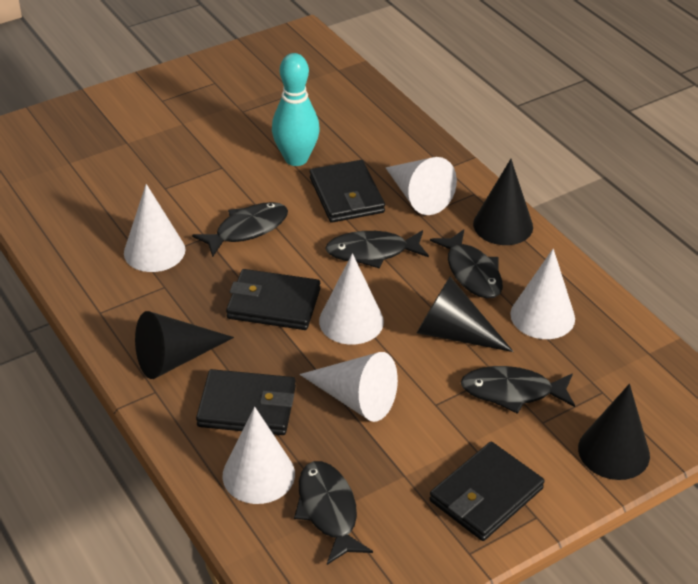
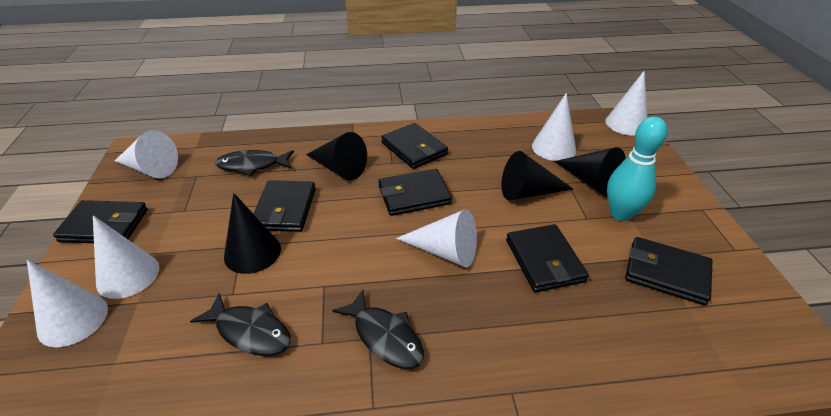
black fish: [192,202,288,257] [294,461,373,565] [325,230,429,269] [430,229,503,299] [461,366,575,414] = 5 -> [190,293,291,356] [215,150,294,176] [333,290,424,369] = 3
black wallet: [196,369,296,435] [226,269,320,330] [310,160,385,223] [429,442,545,541] = 4 -> [53,200,148,243] [253,180,316,232] [378,169,452,216] [381,123,448,169] [506,224,589,292] [625,237,712,306] = 6

